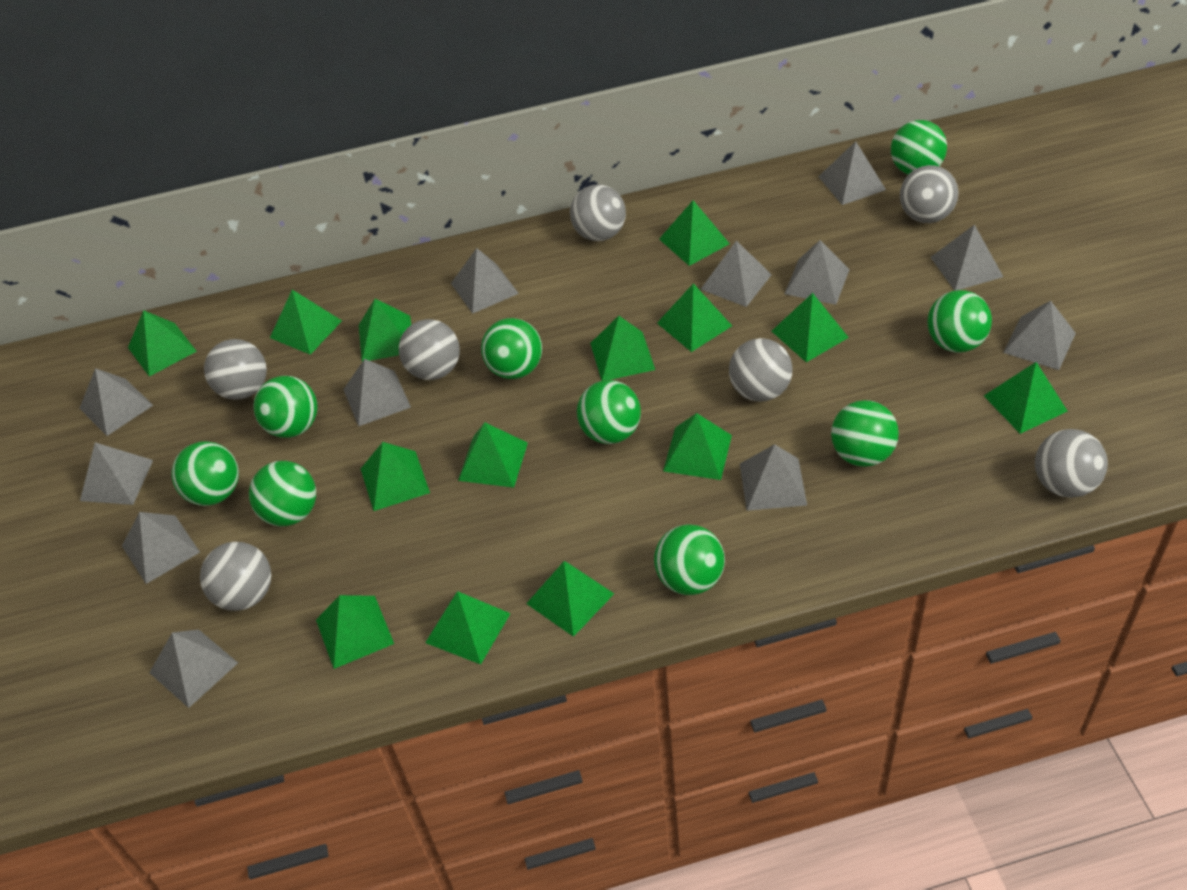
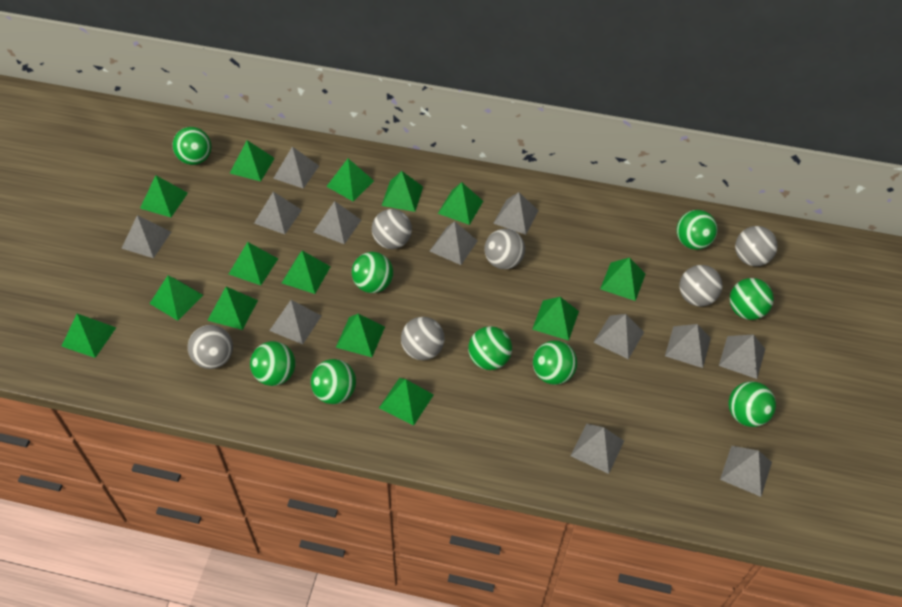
grey ball: [200,542,271,611] [204,339,267,400] [399,319,460,380] [570,184,626,241] [729,338,792,402] [900,165,958,223] [1035,429,1108,498] = 7 -> [188,325,233,369] [372,209,412,249] [401,317,444,360] [484,229,525,269] [680,265,722,306] [735,226,778,266] = 6

